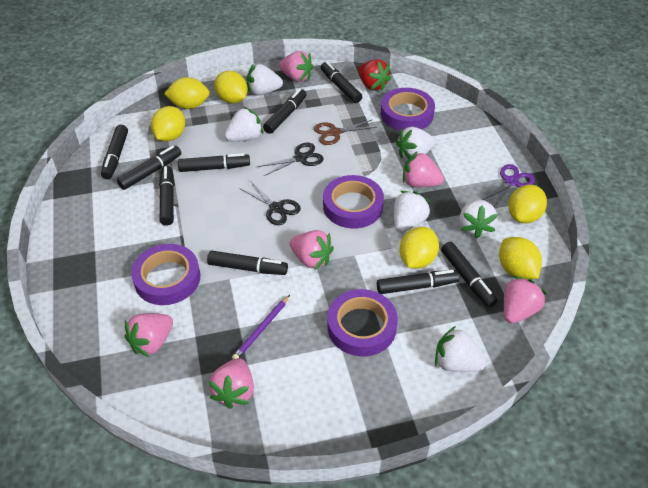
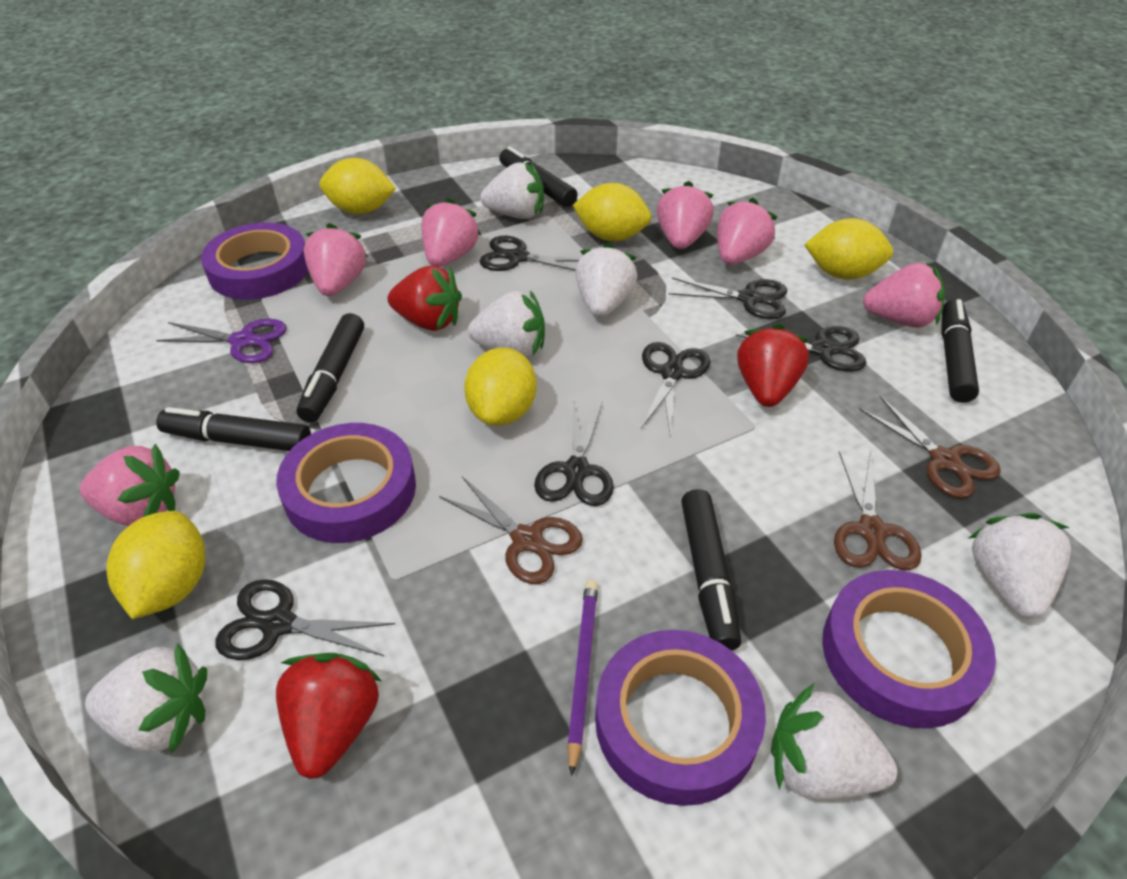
black marker: [101,125,128,179] [117,145,181,190] [159,166,174,226] [178,153,250,172] [207,251,288,275] [263,89,307,134] [321,62,362,103] [377,270,459,294] [441,242,497,307] = 9 -> [156,407,311,451] [296,313,364,422] [499,146,578,207] [681,489,741,651] [941,299,979,403] = 5
black scissors: [239,181,301,225] [258,142,323,176] = 2 -> [215,579,395,660] [479,236,580,271] [534,402,614,506] [641,342,710,434] [668,278,787,319] [736,326,866,372] = 6
brown scissors: [314,119,377,145] = 1 -> [439,476,583,584] [834,451,922,570] [859,396,1001,498] = 3
red strawberry: [358,59,391,91] = 1 -> [276,653,381,779] [387,265,462,331] [737,324,810,407] = 3
yellow lemon: [151,106,185,141] [164,77,210,109] [214,71,248,103] [400,227,439,269] [499,237,542,279] [508,185,547,223] = 6 -> [106,511,205,619] [319,158,396,214] [464,348,537,426] [573,183,651,241] [804,218,893,280] = 5

